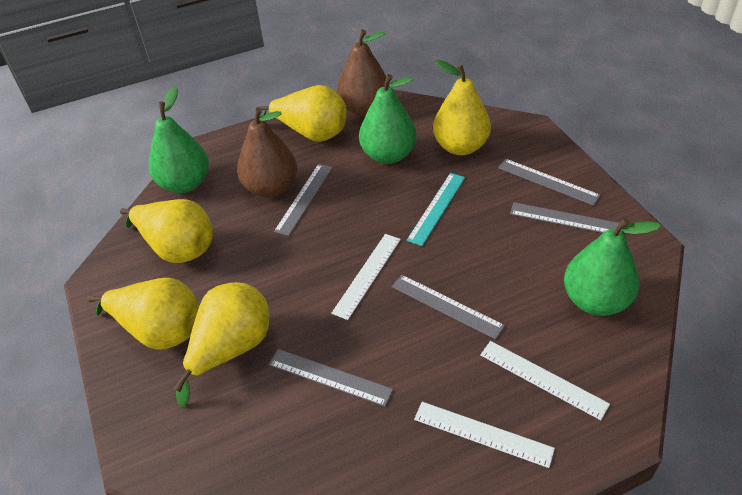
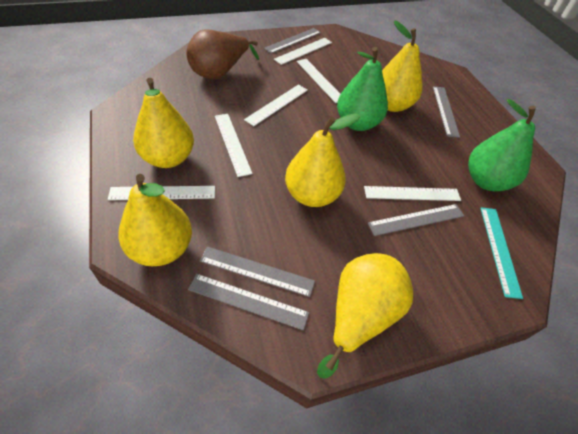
brown pear: [237,107,297,197] [337,29,390,117] = 2 -> [186,29,259,79] = 1
green pear: [149,86,209,193] [359,74,417,164] [564,218,661,316] = 3 -> [337,47,388,131] [468,99,536,191] = 2
white ruler: [331,234,401,320] [414,402,555,468] [480,341,610,420] = 3 -> [108,186,215,200] [215,114,253,177] [244,85,308,126] [274,38,332,65] [297,59,340,103] [364,186,461,201] = 6

